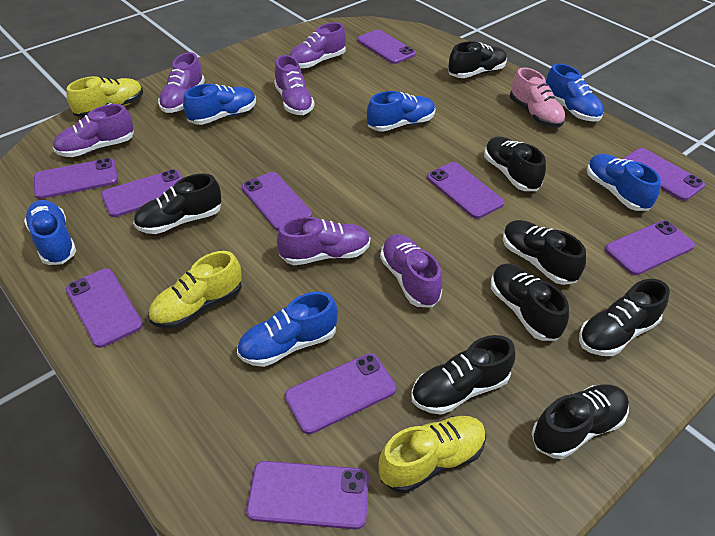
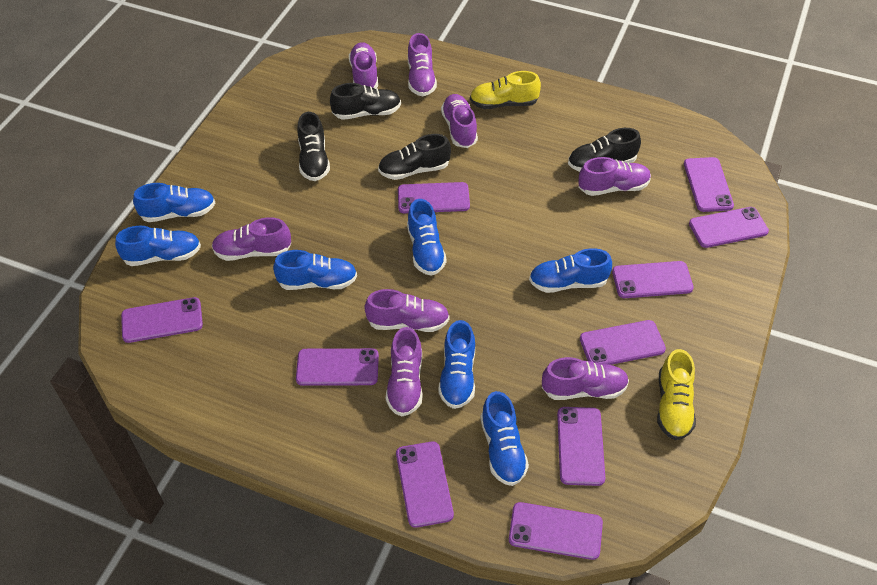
black shoe: [133,174,221,234] [411,335,516,415] [448,41,507,78] [484,136,546,191] [491,263,569,341] [503,220,586,285] [532,385,629,459] [579,279,670,356] = 8 -> [297,112,330,181] [330,83,401,120] [378,134,451,180] [568,128,641,172] = 4
blue shoe: [24,200,76,265] [183,84,256,125] [237,292,338,367] [367,91,435,132] [546,63,603,122] [587,154,661,211] = 6 -> [115,226,201,266] [133,183,215,222] [273,250,357,290] [407,199,447,276] [438,320,475,409] [480,391,529,486] [529,248,612,293] = 7
pink shoe: [510,67,566,128] = 1 -> none = 0
purple shoe: [53,104,134,157] [158,52,205,113] [274,55,315,115] [277,216,370,265] [289,22,346,69] [380,234,443,308] = 6 -> [212,217,291,261] [349,42,378,89] [364,289,450,332] [386,327,423,417] [408,33,437,96] [441,94,478,148] [542,357,629,400] [578,157,651,196] = 8
yellow shoe: [66,76,143,118] [149,251,242,329] [378,416,486,493] = 3 -> [470,71,541,109] [657,349,696,440] = 2

